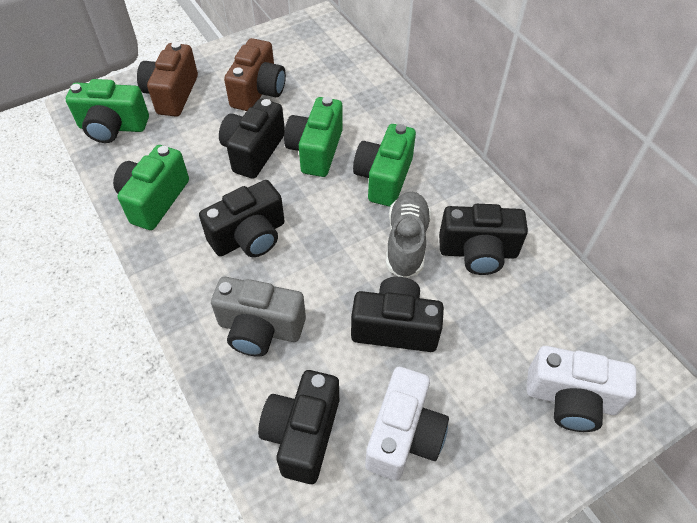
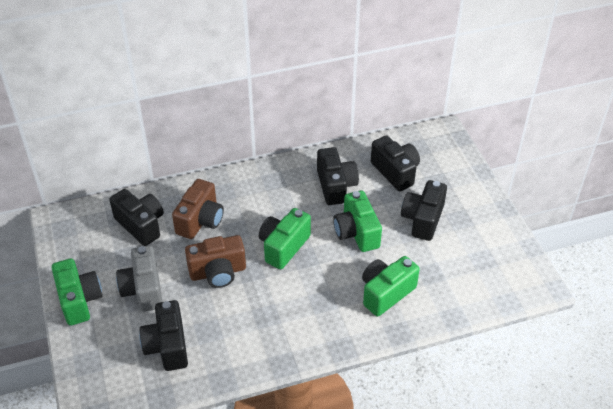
grey shoe: [386,192,431,278] = 1 -> none = 0
white camera: [365,367,449,480] [527,346,637,432] = 2 -> none = 0

